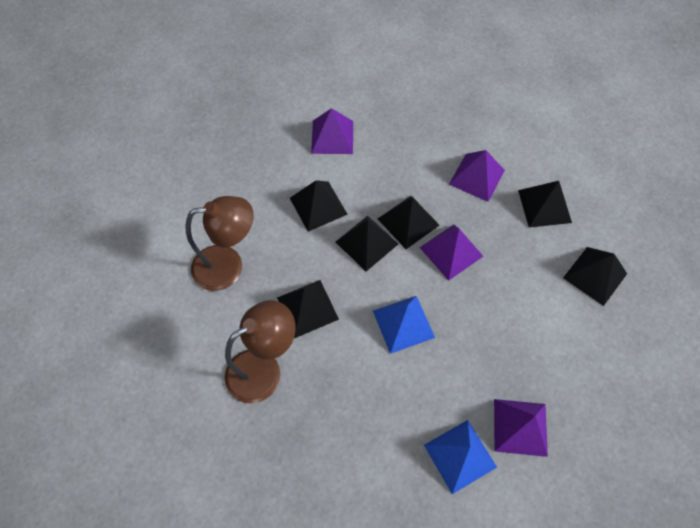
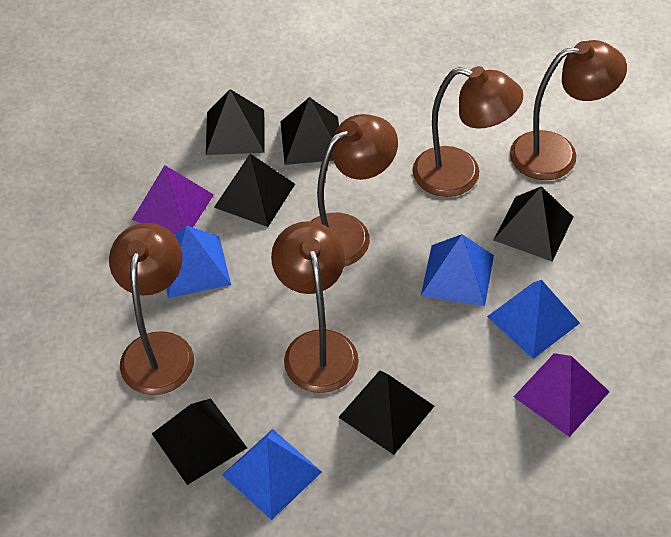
blue pyramid: [373,296,435,354] [424,420,497,494] = 2 -> [166,226,231,298] [222,429,322,520] [421,234,494,306] [487,280,580,359] = 4
brown lamp: [186,196,254,291] [224,300,296,404] = 2 -> [109,223,194,395] [271,221,359,393] [311,114,398,267] [413,66,523,197] [510,40,627,180] = 5
purple pyramid: [311,108,353,154] [419,225,483,281] [449,150,505,202] [494,399,548,457] = 4 -> [132,165,214,235] [514,353,610,437] = 2

